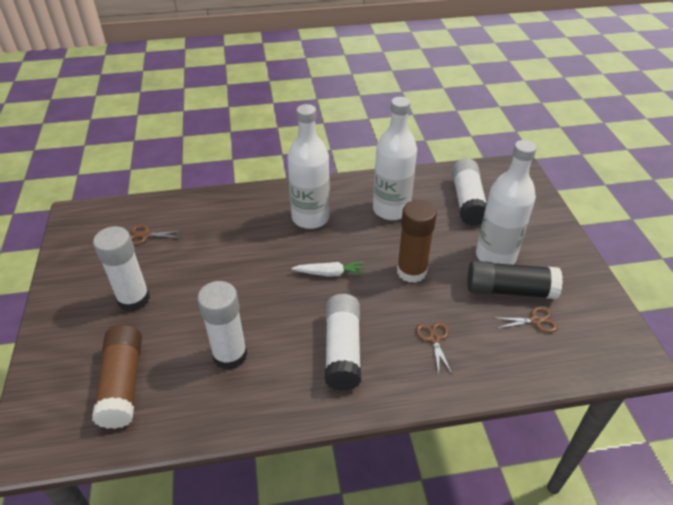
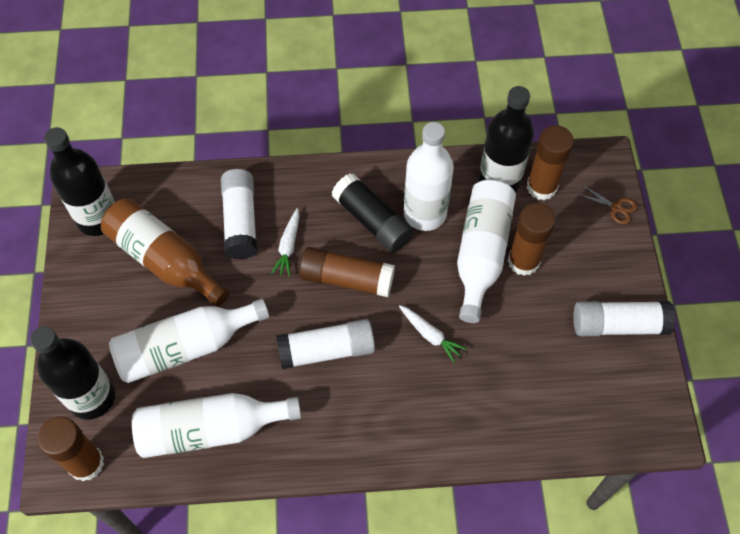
black bottle: none = 0 -> [30,326,115,420] [44,127,115,236] [478,86,534,192] = 3
brown bottle: none = 0 -> [101,198,229,307] = 1
brown glue stick: [92,325,142,429] [397,200,437,283] = 2 -> [37,417,104,481] [300,247,395,297] [508,203,556,276] [527,125,574,200] = 4
brown scissors: [130,225,181,245] [416,322,452,374] [496,307,558,333] = 3 -> [577,185,637,224] = 1
white bottle: [287,104,330,229] [373,97,417,220] [476,140,537,265] = 3 -> [109,299,269,383] [132,393,301,458] [404,122,454,231] [457,179,516,323] = 4
white carrot: [292,261,365,277] = 1 -> [271,208,299,277] [399,305,467,363] = 2
white glue stick: [93,226,150,311] [197,281,247,370] [325,294,361,391] [452,158,487,226] = 4 -> [221,169,257,260] [276,319,375,369] [573,301,675,336] = 3

